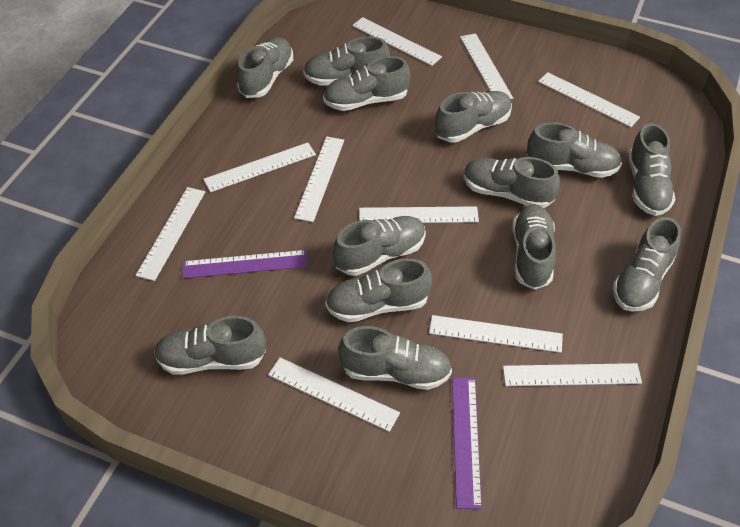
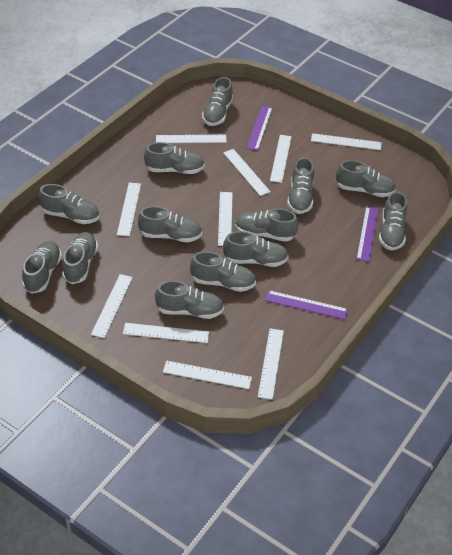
purple ruler: [183,250,308,279] [452,377,482,509] = 2 -> [247,106,272,151] [265,290,348,320] [356,206,379,262] = 3

